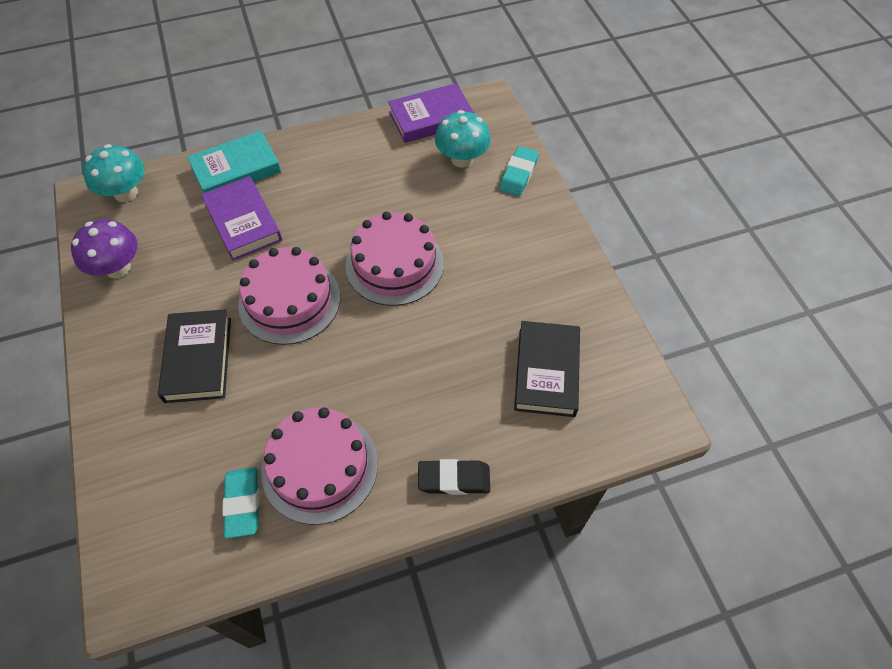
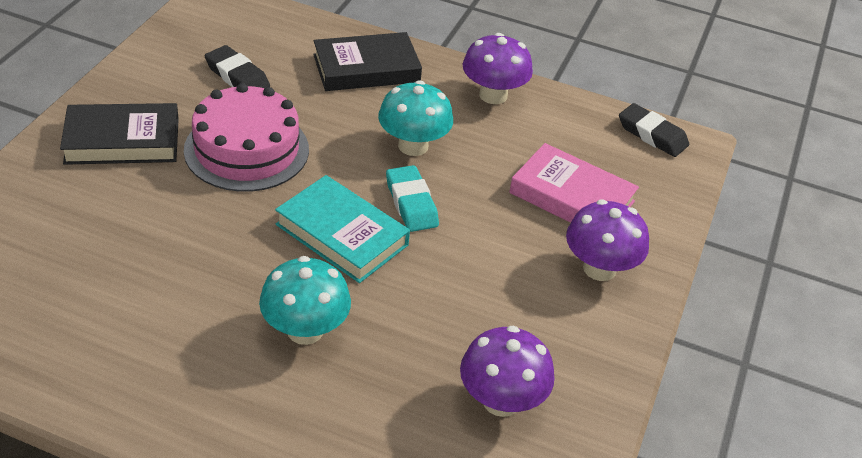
black eraser: [418,459,490,495] = 1 -> [205,45,270,88] [619,103,689,157] = 2
pink book: none = 0 -> [509,143,639,223] = 1
pink cake: [238,247,340,345] [261,408,378,525] [345,212,444,306] = 3 -> [184,83,309,192] = 1
purple book: [201,176,282,261] [388,83,474,143] = 2 -> none = 0
purple mushroom: [71,220,138,278] = 1 -> [460,325,554,417] [463,33,533,104] [566,199,649,281] = 3
turquoise eraser: [223,467,259,539] [499,146,539,196] = 2 -> [386,165,439,232] = 1

